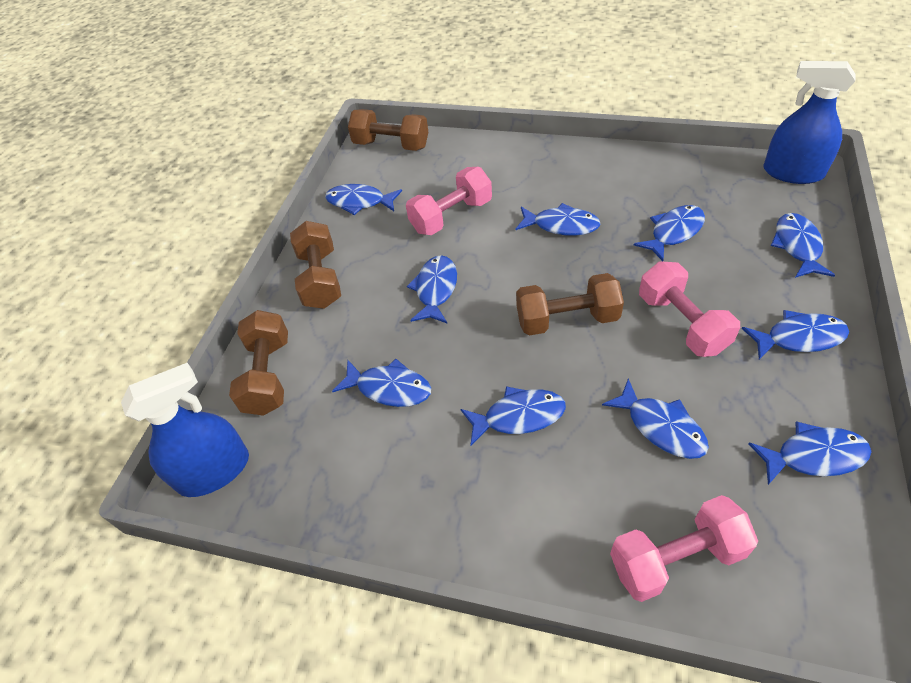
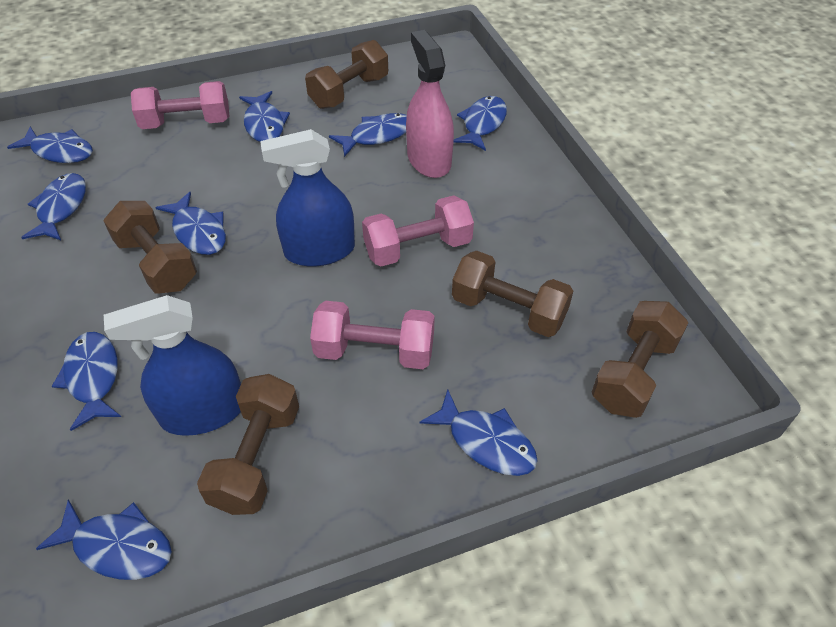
blue fish: [325,184,402,215] [332,359,431,407] [407,255,457,323] [461,386,566,445] [516,203,600,236] [602,378,709,459] [634,205,705,261] [742,310,849,360] [748,421,872,485] [771,213,835,278] = 10 -> [7,127,93,163] [21,173,86,240] [36,500,172,580] [52,332,121,431] [155,192,226,255] [239,91,290,142] [329,113,407,157] [420,389,538,476] [453,96,507,151] = 9
brown dumbbell: [229,310,288,416] [290,221,341,309] [348,109,428,151] [516,273,624,335] = 4 -> [103,201,197,293] [197,374,299,515] [305,40,388,109] [452,251,573,337] [592,301,689,418] = 5
pink spray bottle: none = 0 -> [406,30,454,178] = 1

